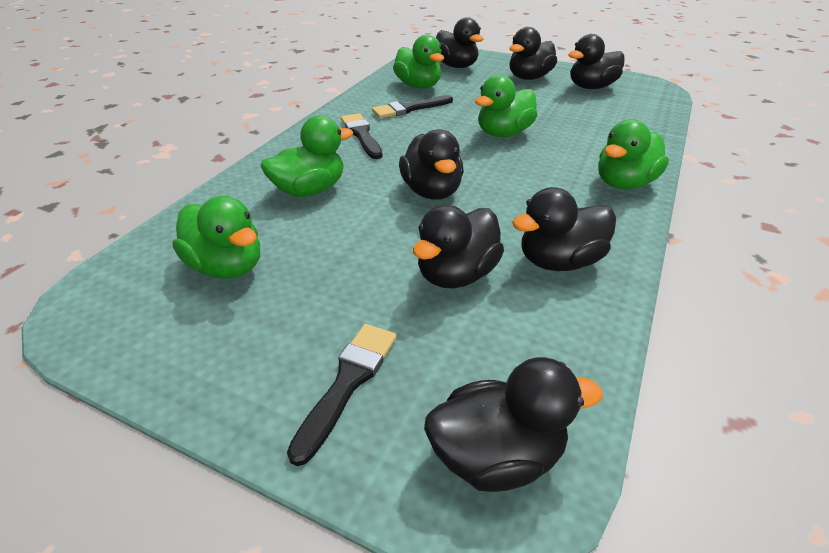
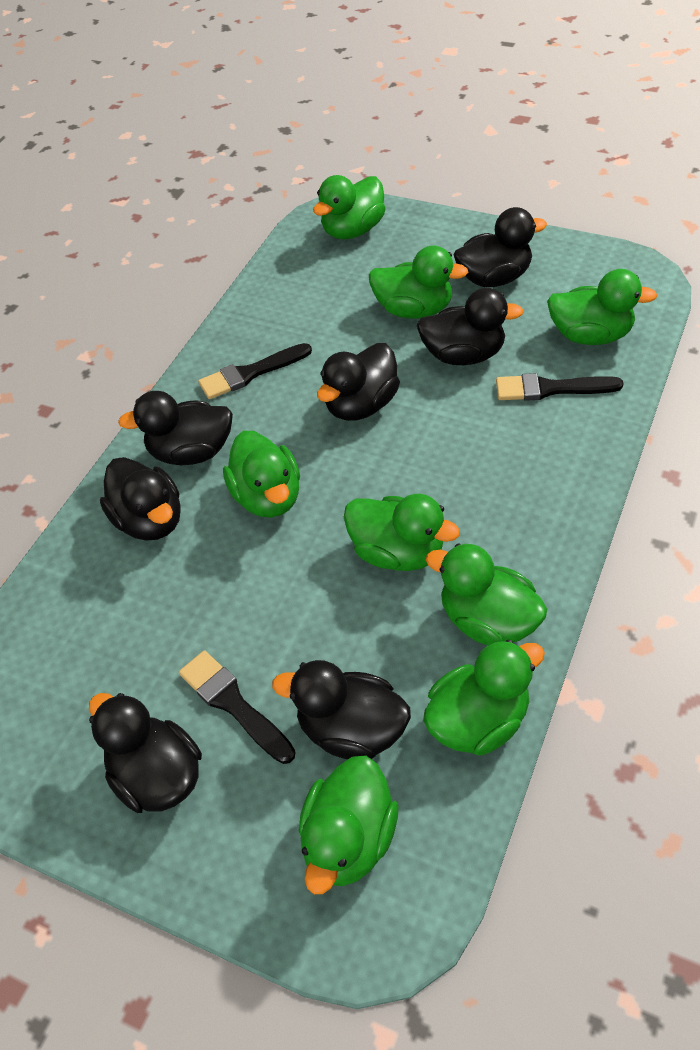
green duck: [172,196,260,279] [261,115,353,197] [393,34,444,89] [475,75,537,137] [598,119,669,190] = 5 -> [223,431,300,518] [299,755,399,894] [313,175,386,239] [344,494,460,571] [369,245,468,318] [423,640,545,756] [426,543,547,645] [547,269,657,345] = 8

